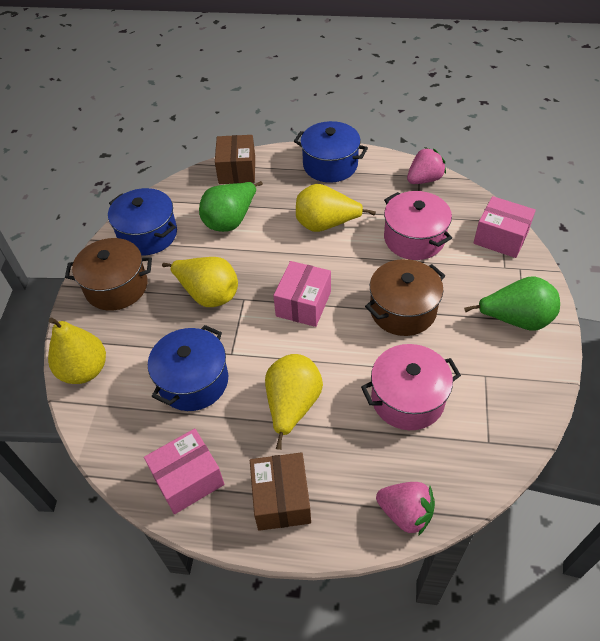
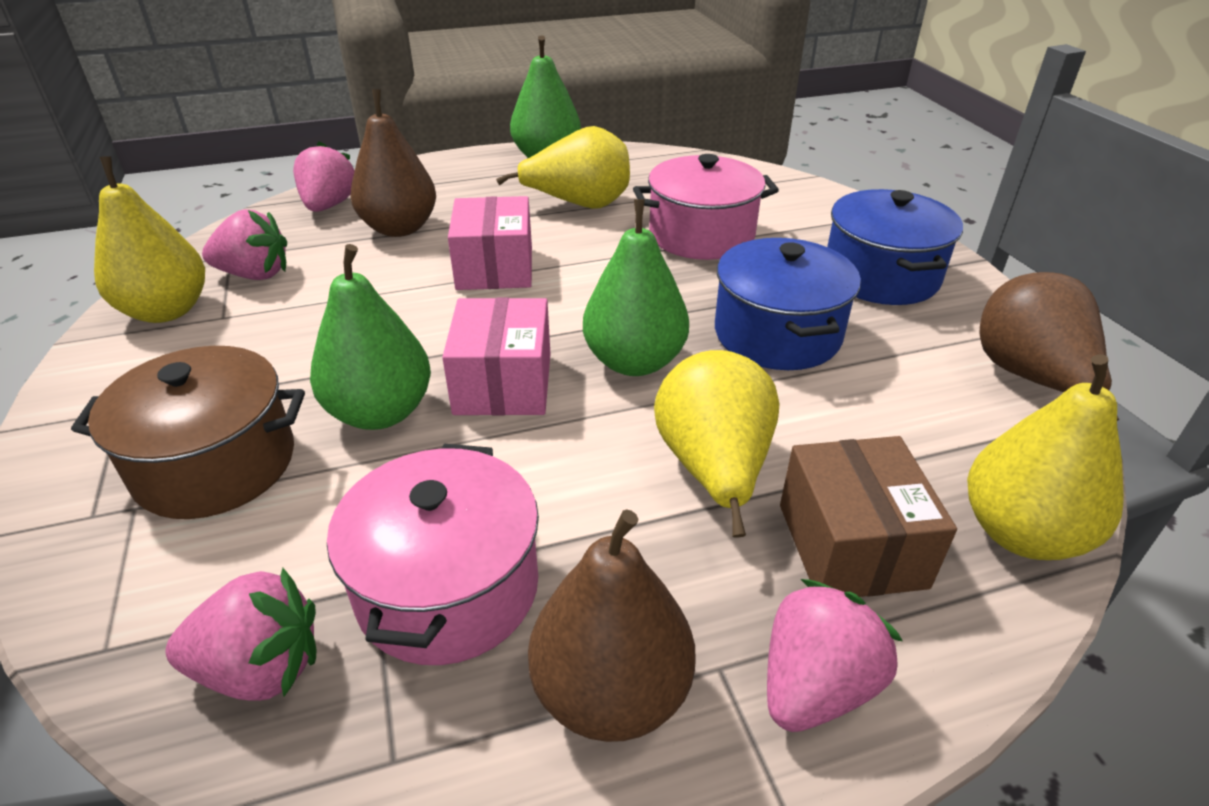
blue pot: [108,188,177,256] [148,325,228,411] [294,121,368,183] = 3 -> [715,238,861,370] [827,189,963,305] = 2
brown box: [215,135,255,184] [250,452,311,531] = 2 -> [780,436,957,597] = 1
brown pear: none = 0 -> [350,89,436,237] [528,509,696,742] [980,272,1119,421] = 3
brown pot: [65,238,152,311] [365,259,445,336] = 2 -> [71,346,305,519] = 1
green pear: [199,181,263,232] [464,276,560,331] = 2 -> [310,244,431,430] [510,35,581,158] [583,199,689,376] = 3
pink box: [144,429,224,514] [273,261,331,327] [473,196,536,258] = 3 -> [442,298,550,415] [448,196,532,290] = 2
pink strawberry: [376,482,435,536] [407,147,446,184] = 2 -> [165,568,316,701] [202,210,287,280] [293,142,355,212] [767,579,903,732] = 4

